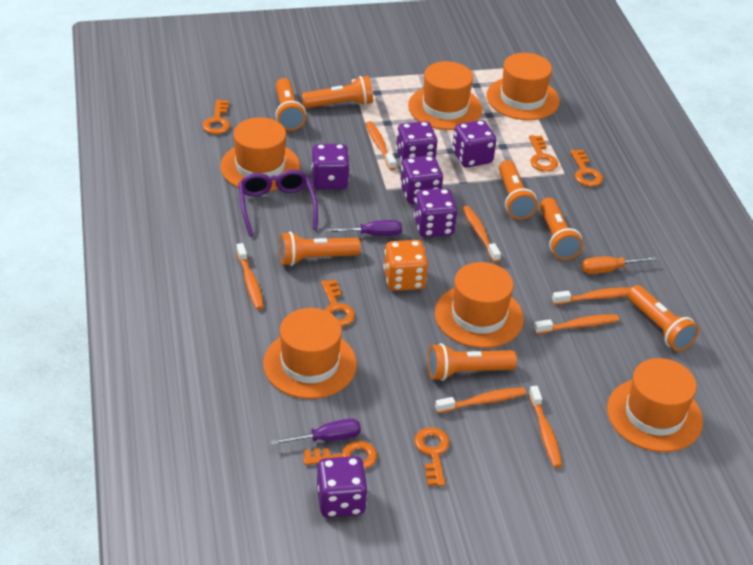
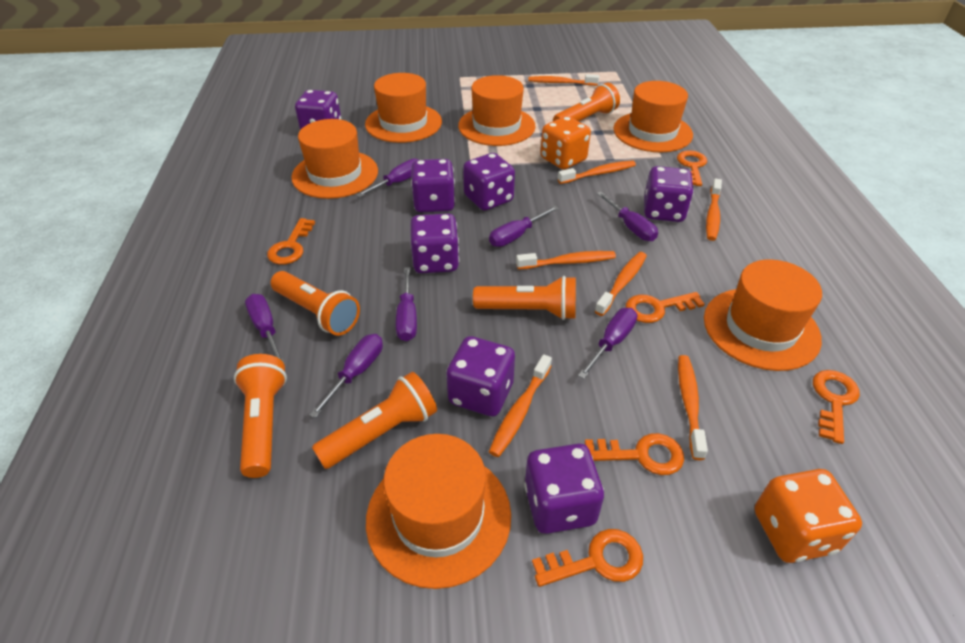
orange dice: [383,240,428,291] = 1 -> [540,116,591,169] [755,469,862,563] = 2
orange flashlight: [276,78,306,131] [279,232,361,266] [302,76,373,108] [428,343,517,381] [499,160,538,219] [540,198,583,260] [627,285,699,351] = 7 -> [234,354,287,478] [271,271,360,336] [312,372,437,469] [473,276,576,320] [553,83,620,121] = 5
orange screwdriver: [582,256,657,274] = 1 -> none = 0
purple dice: [311,144,350,190] [317,456,368,518] [396,121,437,162] [400,156,443,204] [414,188,457,237] [452,120,496,168] = 6 -> [295,90,341,130] [410,213,459,273] [411,159,455,213] [446,336,515,417] [463,153,515,210] [524,444,604,534] [644,166,694,222] = 7
purple glasses: [239,170,318,236] = 1 -> none = 0
purple screwdriver: [271,419,361,445] [325,220,402,236] = 2 -> [245,294,285,364] [310,334,383,418] [356,159,419,197] [396,267,417,341] [489,206,559,247] [578,308,637,379] [597,192,658,241] = 7

